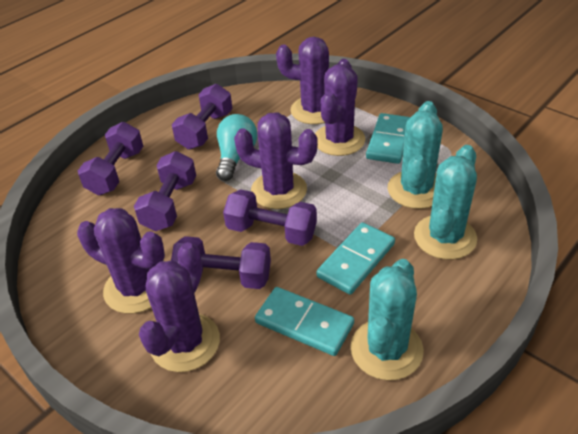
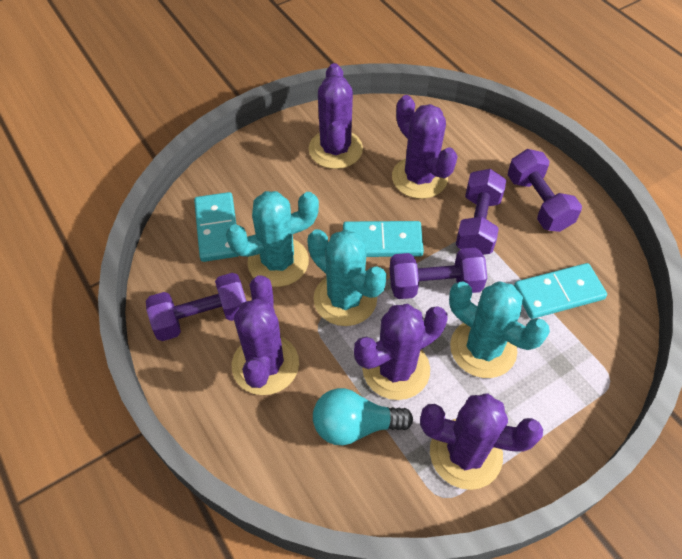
purple dumbbell: [78,122,143,195] [134,151,196,231] [171,236,271,289] [172,84,233,149] [223,189,317,246] = 5 -> [146,273,246,341] [389,248,487,299] [456,169,506,255] [508,149,582,232] = 4

